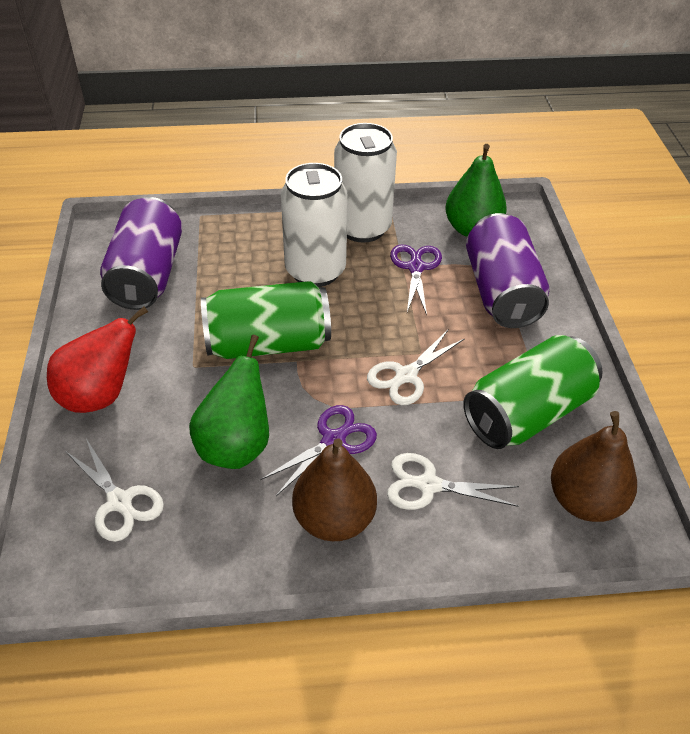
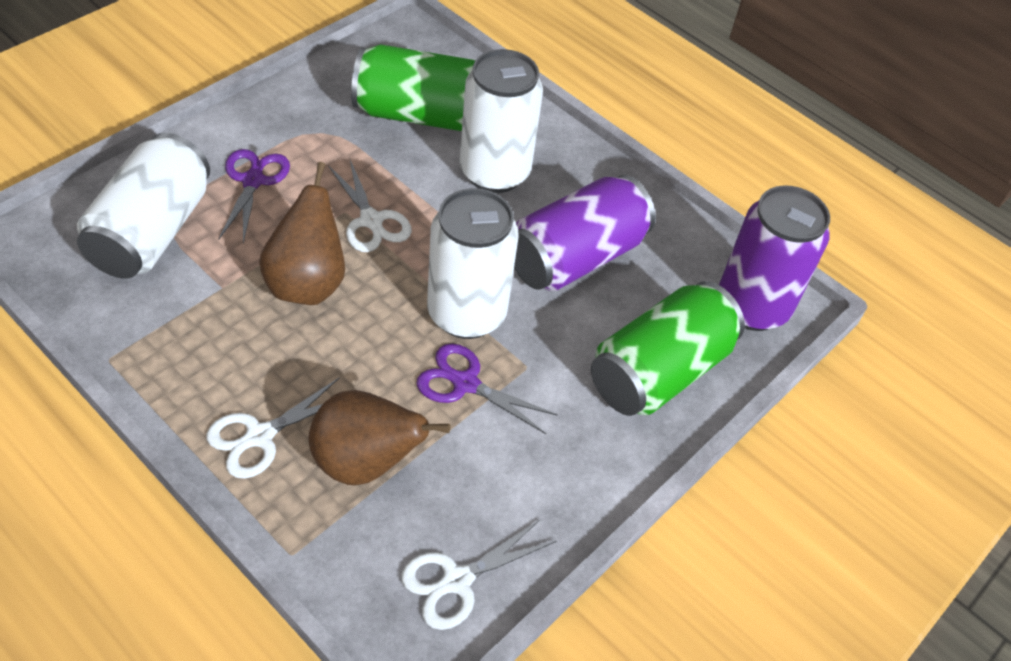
green pear: [189,335,269,469] [445,144,507,237] = 2 -> none = 0
red pear: [47,306,148,413] = 1 -> none = 0
white can: [281,163,348,287] [334,123,397,243] = 2 -> [77,133,210,279] [427,188,519,339] [460,49,543,193] = 3

